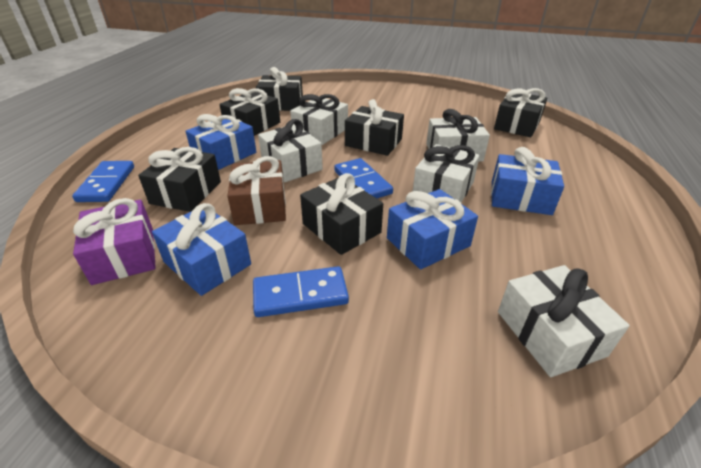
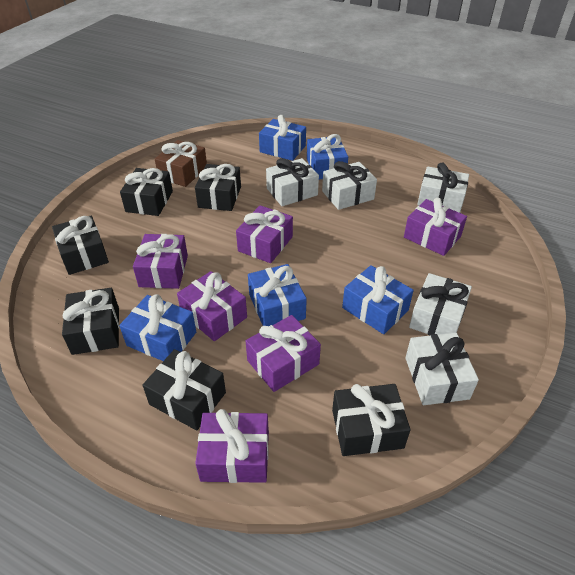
blue domino: [72,161,134,202] [253,266,349,317] [334,158,393,198] = 3 -> none = 0
blue gift: [152,203,251,296] [185,114,256,170] [387,189,478,270] [491,147,564,215] = 4 -> [119,294,196,361] [248,264,307,326] [259,115,306,161] [307,134,348,179] [342,265,414,334] = 5
purple gift: [73,198,156,285] = 1 -> [133,234,188,289] [177,271,247,341] [195,409,269,483] [236,205,293,263] [246,315,321,392] [404,198,467,256] = 6

